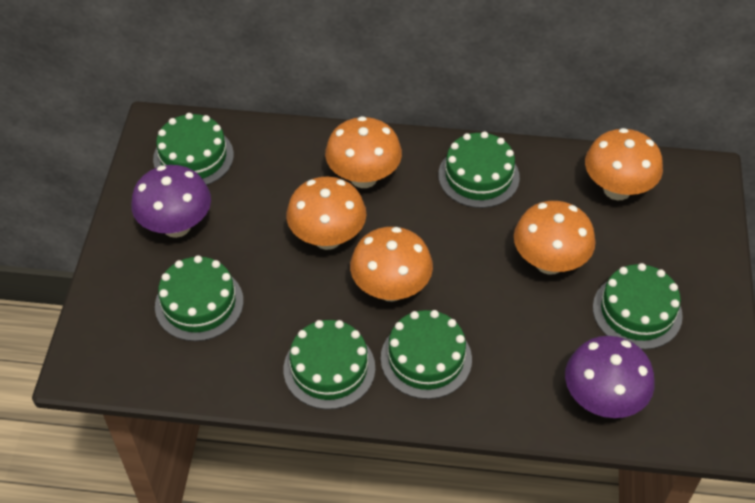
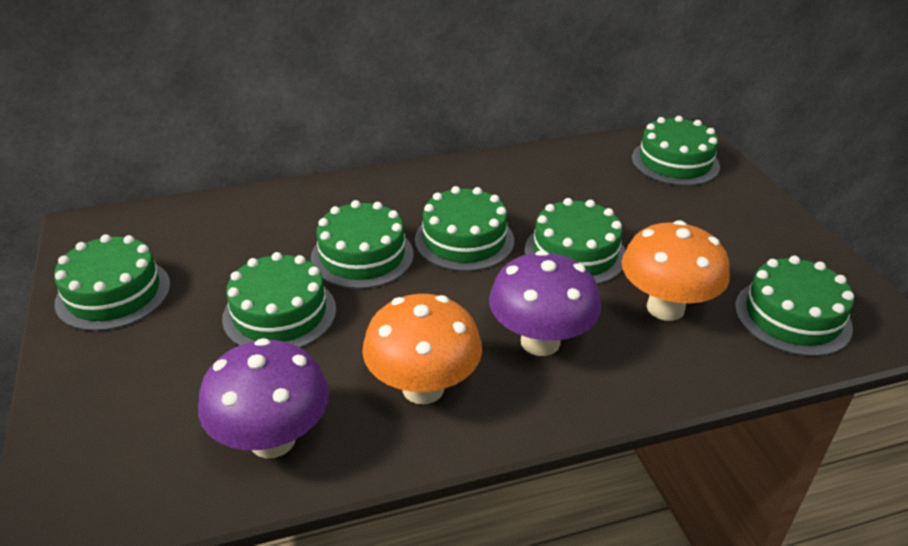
green cake: [153,113,234,185] [155,255,244,341] [284,320,375,409] [381,310,472,399] [438,131,520,208] [593,263,683,350] = 6 -> [54,234,170,331] [222,252,336,348] [311,200,414,289] [415,186,514,271] [525,198,625,284] [632,116,720,186] [735,256,854,356] = 7
orange mushroom: [286,177,366,250] [325,116,402,188] [350,227,433,302] [514,201,596,275] [585,128,663,200] = 5 -> [362,294,482,404] [622,220,730,321] = 2

